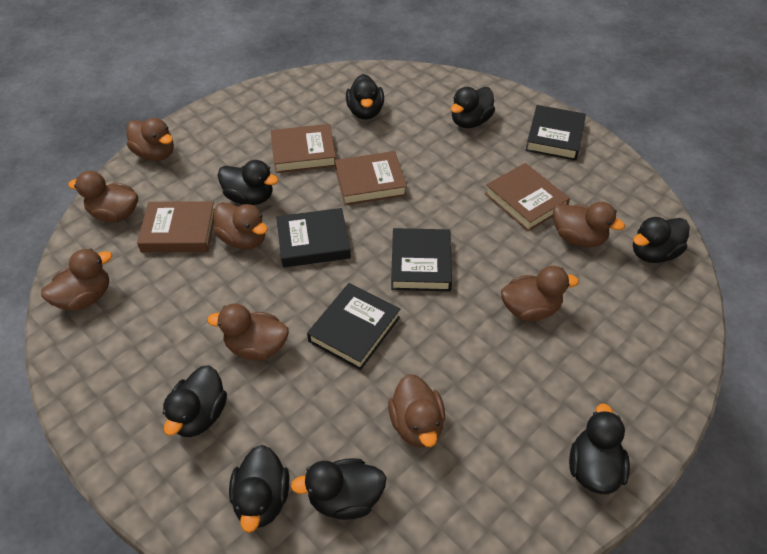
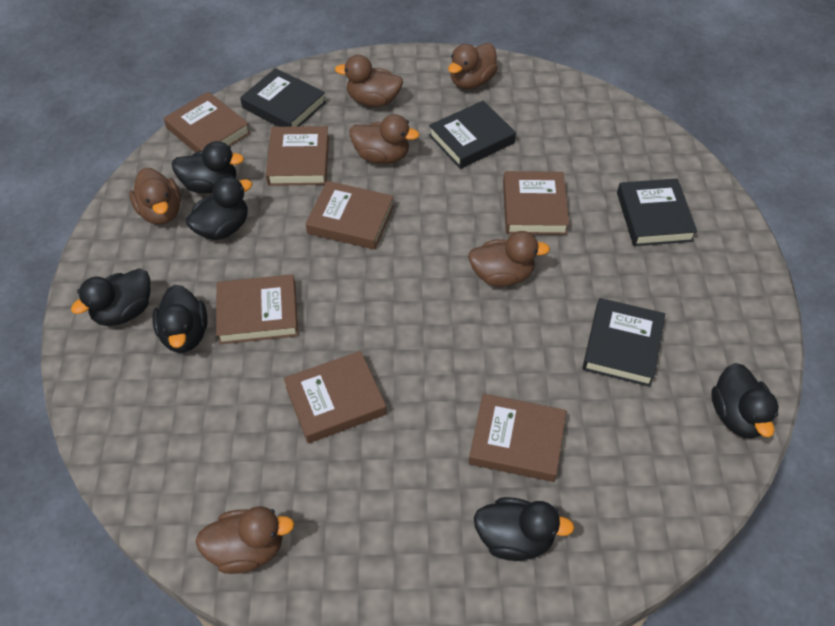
black duck: [163,365,227,437] [218,160,279,205] [229,445,289,533] [291,458,386,520] [346,74,384,120] [451,87,495,128] [569,403,630,494] [633,217,690,263] = 8 -> [71,268,150,326] [152,285,208,353] [172,141,244,193] [186,176,252,240] [474,497,574,561] [711,363,779,438] = 6
brown book: [137,201,214,252] [271,124,336,173] [335,151,407,205] [485,163,570,231] = 4 -> [164,92,251,153] [216,274,298,344] [266,126,329,186] [284,351,387,443] [306,181,394,250] [469,394,566,482] [503,171,569,235] = 7
brown duck: [41,249,112,311] [68,171,138,222] [127,118,174,161] [207,304,289,361] [214,202,268,249] [388,374,445,448] [501,266,579,321] [553,202,625,247] = 8 -> [130,168,181,225] [196,506,294,574] [335,55,403,107] [350,114,420,164] [448,43,498,89] [468,231,550,287] = 6

